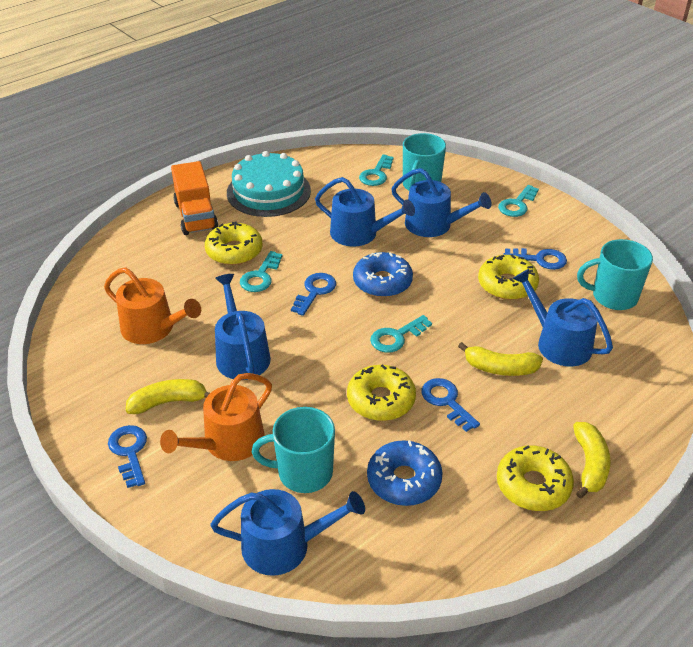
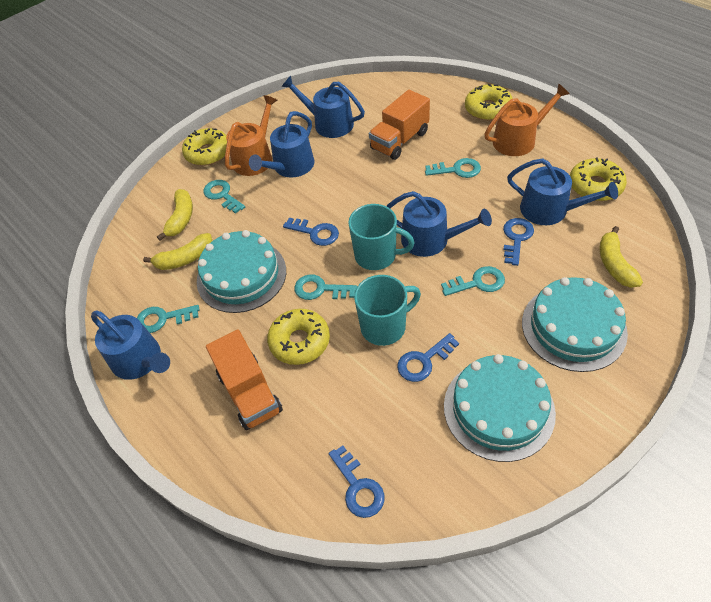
blue donut: [353,252,413,297] [367,440,442,506] = 2 -> none = 0
orange truck: [171,161,218,235] = 1 -> [206,329,283,430] [369,90,430,160] = 2
turquoise cake: [227,151,311,217] = 1 -> [197,230,286,313] [444,354,556,462] [522,277,628,372] = 3
turquoise key: [240,251,282,292] [359,154,394,186] [370,315,432,353] [498,185,539,217] = 4 -> [137,305,199,333] [203,180,245,214] [295,274,357,300] [425,158,481,178] [441,266,505,296] = 5
turquoise mug: [252,407,335,493] [403,133,446,191] [577,239,653,310] = 3 -> [348,204,415,270] [354,275,421,346] = 2

